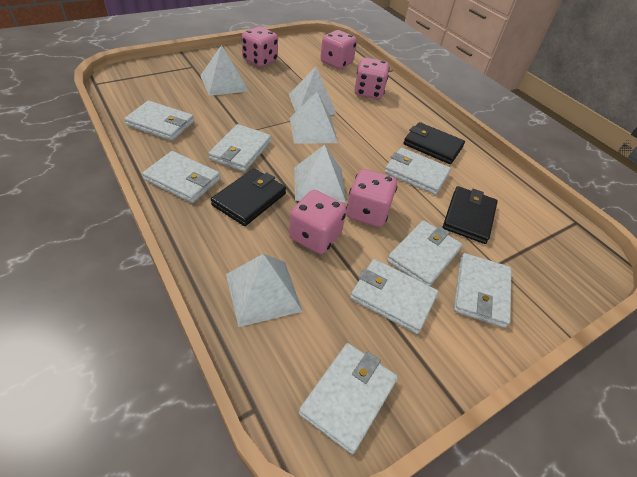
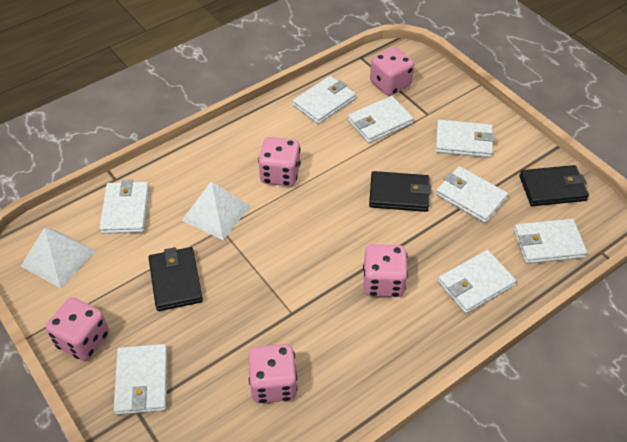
white pyramid: [200,45,249,96] [226,254,303,327] [289,67,337,115] [290,92,338,143] [294,145,346,202] = 5 -> [21,227,95,288] [181,181,250,240] = 2

